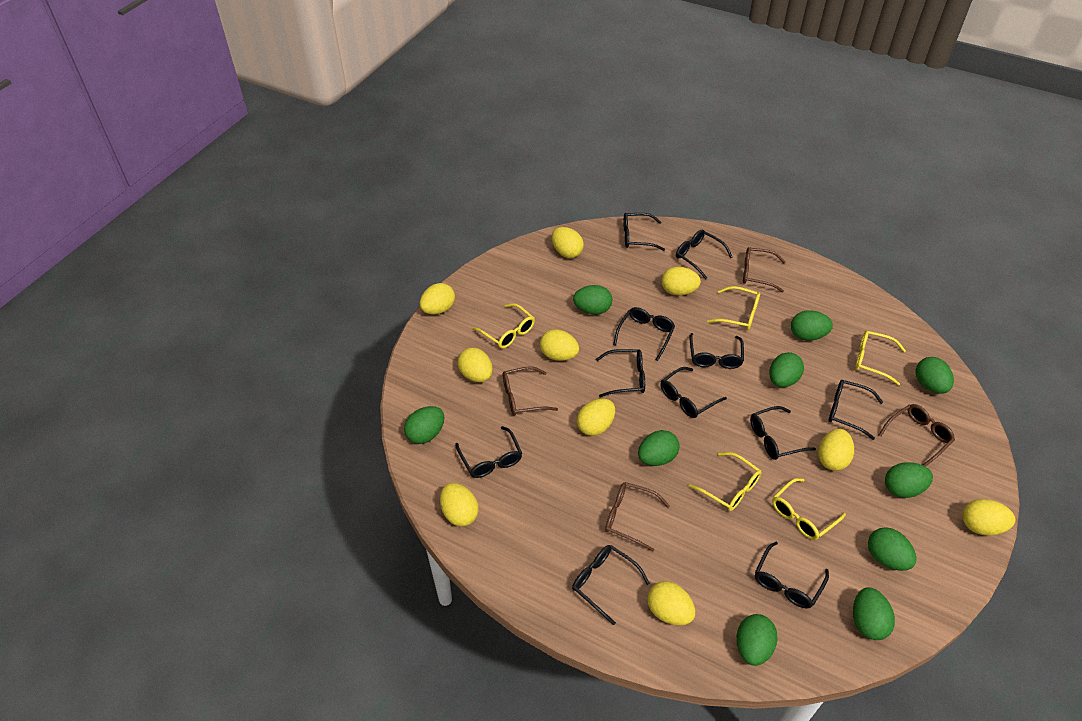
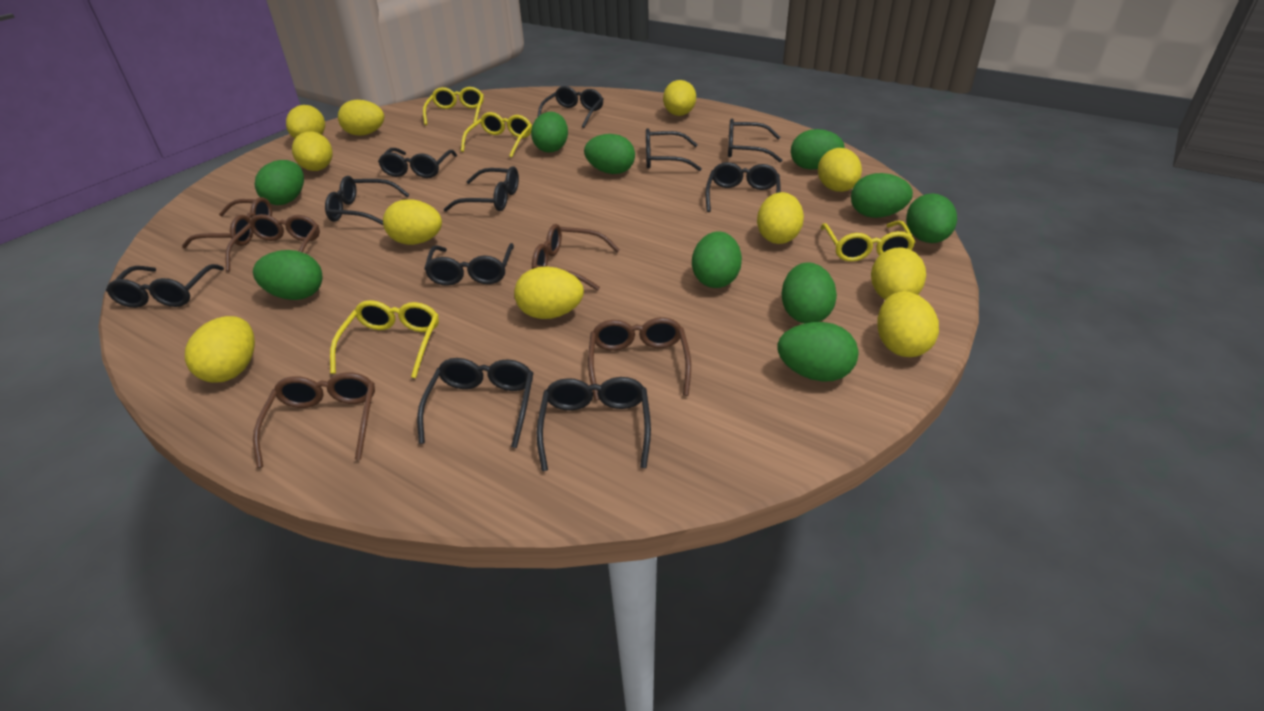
brown glasses: [503,366,558,416] [605,482,670,552] [743,247,785,292] [879,404,955,467] = 4 -> [182,197,272,248] [225,214,320,272] [253,372,375,468] [532,224,620,291] [588,317,691,401] = 5
yellow egg: [420,283,455,315] [440,483,479,527] [458,348,493,382] [540,329,579,361] [552,227,584,258] [577,398,615,436] [647,581,695,625] [662,267,701,295] [818,429,854,471] [962,499,1015,536] = 10 -> [185,316,255,383] [286,105,325,138] [292,131,332,171] [338,100,384,136] [383,199,442,245] [514,266,584,319] [663,80,696,116] [757,192,804,244] [818,148,862,192] [871,248,926,300] [877,291,939,357] = 11
yellow glasses: [472,303,535,348] [689,452,762,511] [707,286,760,330] [772,478,846,540] [855,330,906,385] = 5 -> [330,300,439,378] [423,87,484,125] [461,112,532,158] [820,221,915,262] = 4

